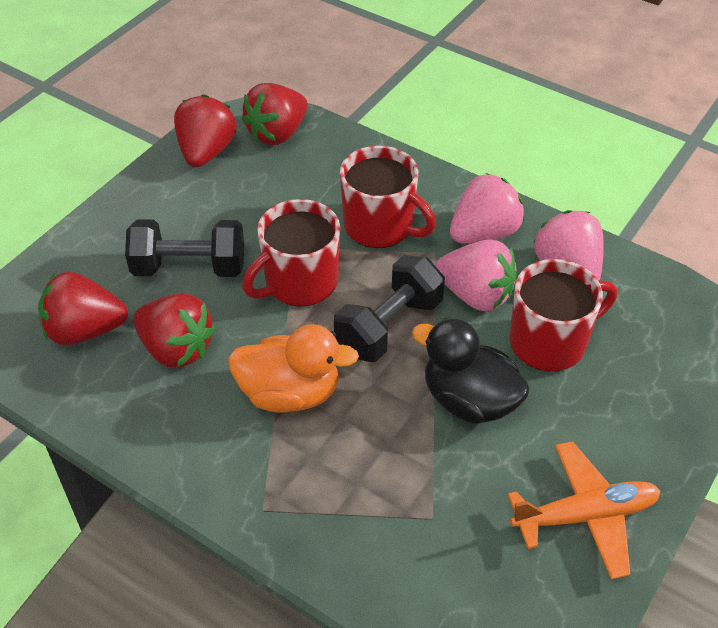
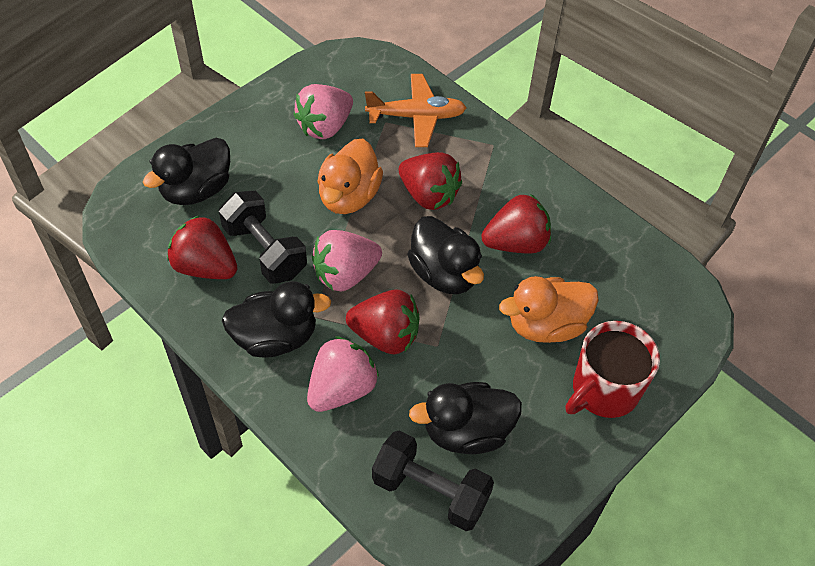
black duck: [412,318,530,424] = 1 -> [143,138,230,205] [222,281,331,358] [407,216,484,294] [409,382,522,454] = 4
orange duck: [228,324,359,412] = 1 -> [317,138,383,214] [499,276,599,343] = 2
red mug: [243,199,340,306] [340,146,436,248] [510,259,617,371] = 3 -> [566,321,660,418] = 1

